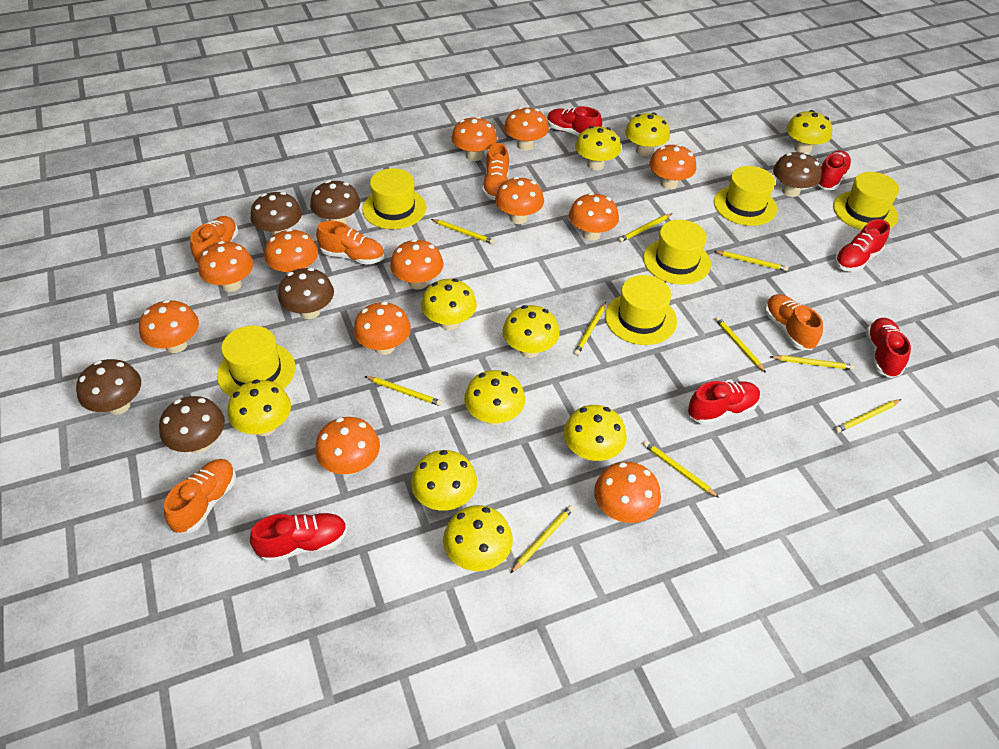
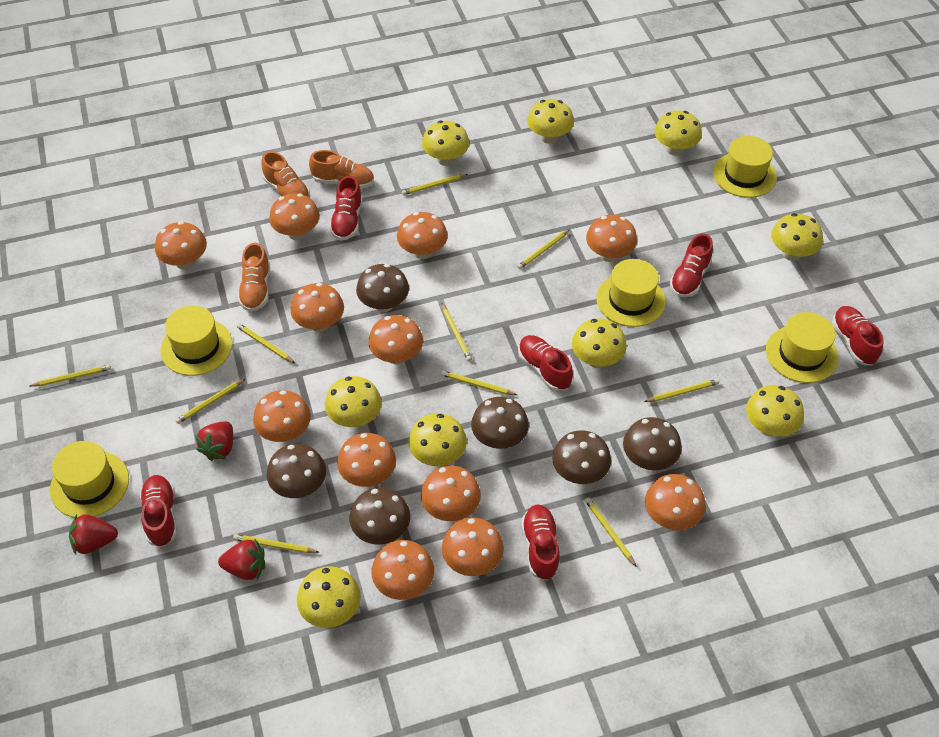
orange shoe: [164,459,236,534] [190,216,238,264] [316,221,385,265] [482,143,509,200] [765,294,823,350] = 5 -> [238,243,270,312] [261,151,310,198] [309,150,374,189] = 3
red strawberry: none = 0 -> [69,514,118,555] [195,421,233,461] [218,539,265,580] = 3
yellow hat: [217,326,295,397] [362,168,427,229] [605,275,677,345] [643,220,711,285] [714,166,777,226] [833,172,899,230] = 6 -> [50,441,129,517] [160,305,233,376] [596,259,666,327] [713,136,777,198] [766,312,839,383] = 5
yellow mushroom: [228,379,291,436] [411,450,477,511] [421,279,477,330] [443,505,513,571] [464,370,525,426] [503,305,560,358] [563,405,627,462] [575,126,621,171] [625,112,670,156] [786,110,832,154] = 10 -> [297,566,361,628] [325,376,382,427] [409,413,467,466] [422,120,469,166] [527,99,574,144] [572,318,627,368] [654,111,702,155] [746,385,804,437] [771,213,823,261] = 9

